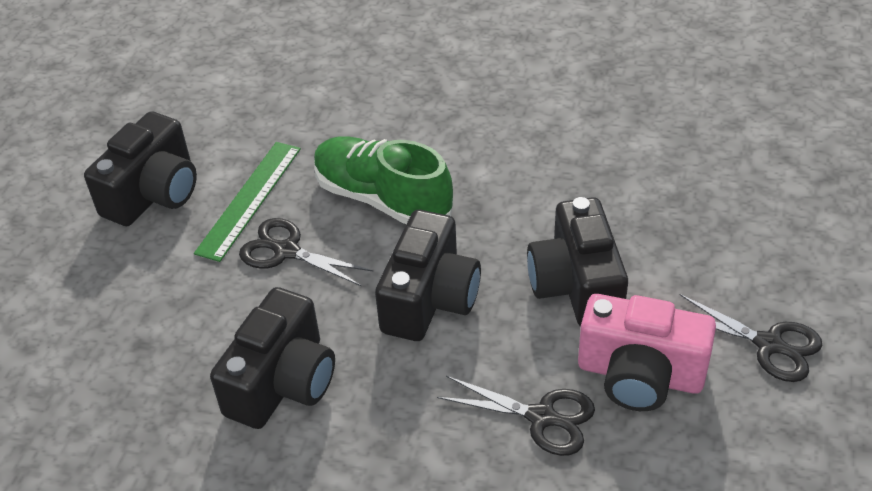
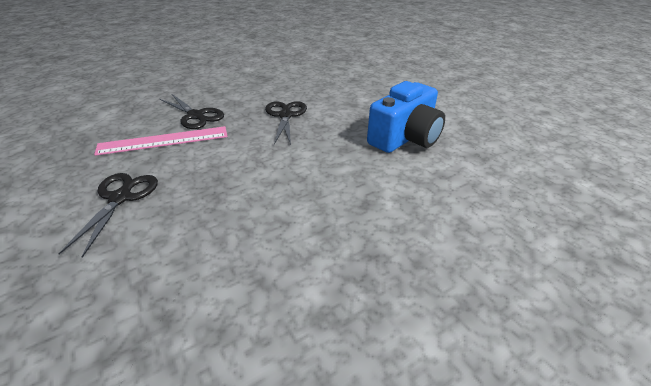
black camera: [84,111,197,226] [210,287,335,429] [375,210,481,341] [527,197,628,327] = 4 -> none = 0
blue camera: none = 0 -> [367,81,445,153] = 1
green ruler: [194,142,301,262] = 1 -> none = 0
green shoe: [314,136,453,224] = 1 -> none = 0
pink camera: [578,294,716,411] = 1 -> none = 0
pink ruler: none = 0 -> [94,126,228,156] = 1

